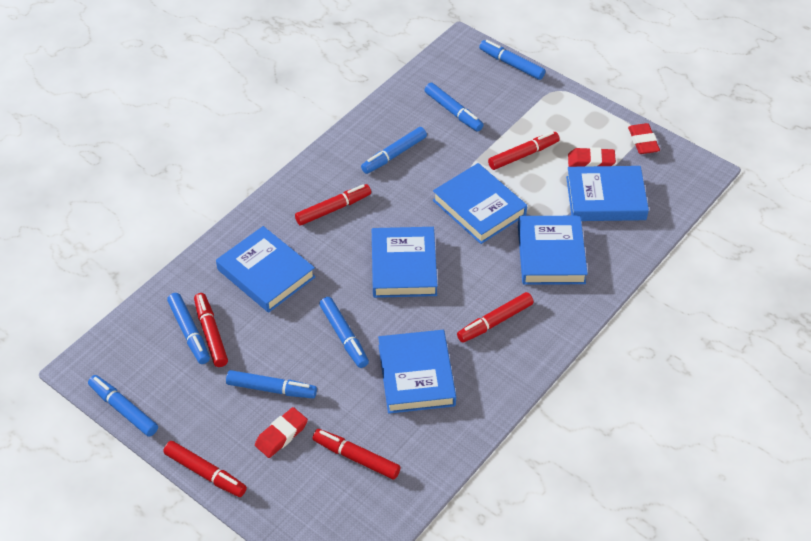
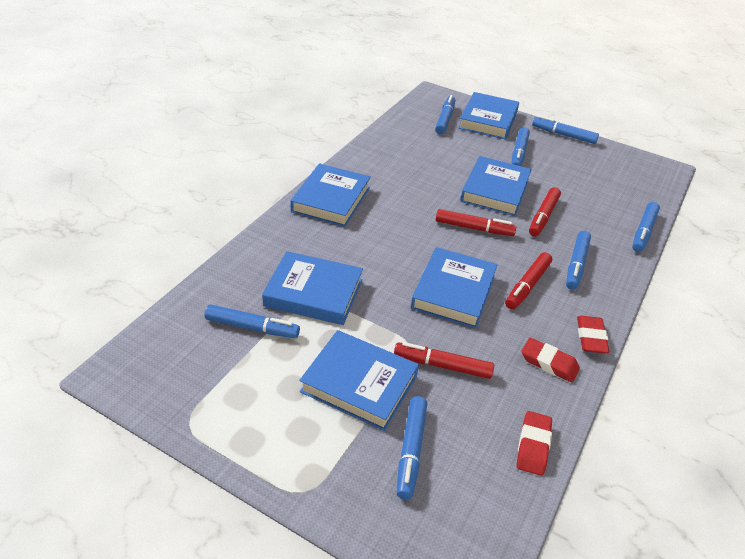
red marker: [163,441,247,497] [194,293,228,367] [295,184,371,226] [312,429,401,479] [457,292,534,343] [488,131,560,170] = 6 -> [394,342,494,379] [436,209,516,236] [505,252,552,309] [529,187,561,237] = 4

